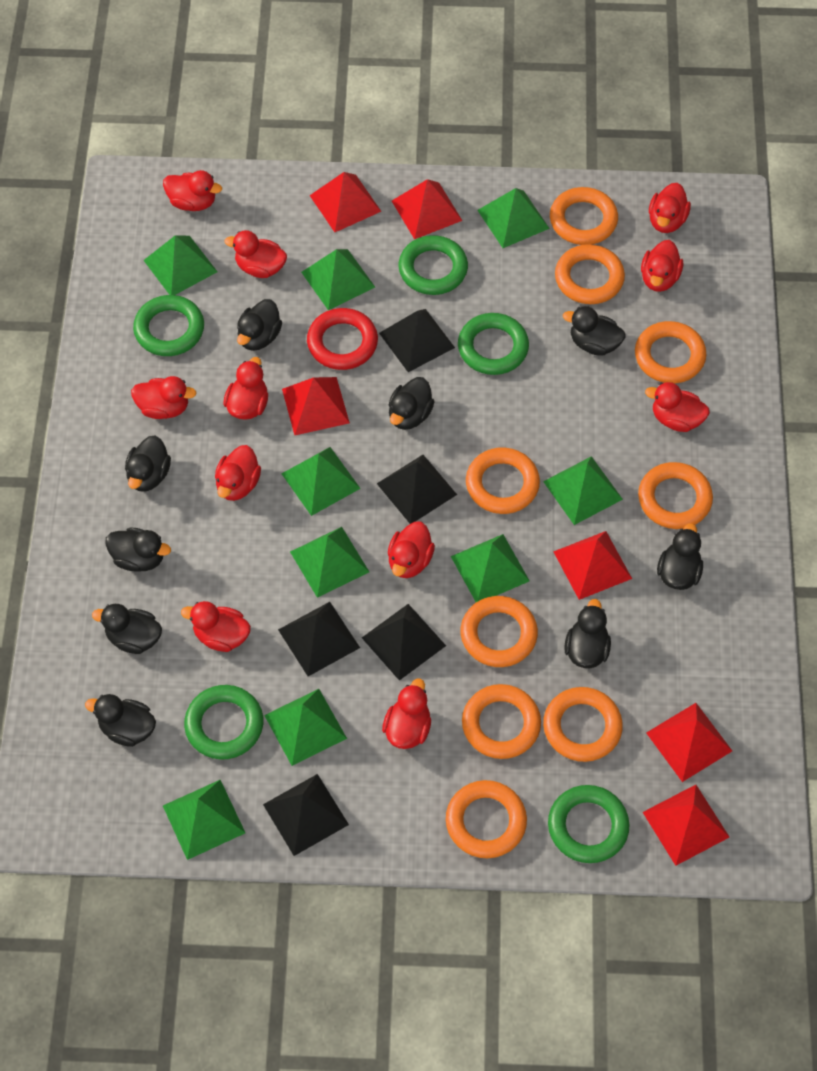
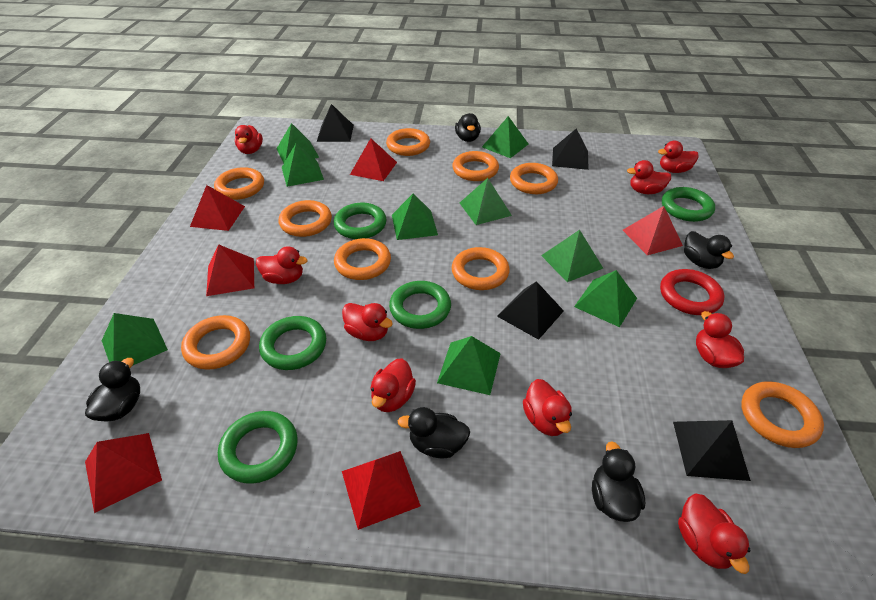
black duck: [85,694,156,747] [92,604,162,654] [105,528,171,572] [125,435,171,492] [237,299,282,351] [389,377,435,430] [563,306,625,356] [564,599,611,668] [657,523,703,590] = 9 -> [85,358,140,422] [398,407,470,458] [455,113,481,142] [592,441,645,522] [684,231,734,269] = 5
black pyramid: [263,774,349,856] [278,602,360,676] [362,604,446,681] [377,455,457,524] [379,309,455,372] = 5 -> [317,104,354,142] [497,281,564,340] [552,128,589,170] [673,420,751,481] = 4
red duck: [131,376,196,419] [163,170,222,211] [181,601,251,652] [215,445,261,501] [223,357,268,420] [225,230,287,278] [382,679,431,749] [388,521,435,578] [641,240,683,292] [645,382,710,432] [649,183,691,233] = 11 -> [235,125,263,154] [256,246,307,284] [342,303,393,341] [371,358,416,412] [523,379,572,436] [627,160,671,194] [658,141,699,173] [678,493,751,574] [696,311,744,368] = 9

